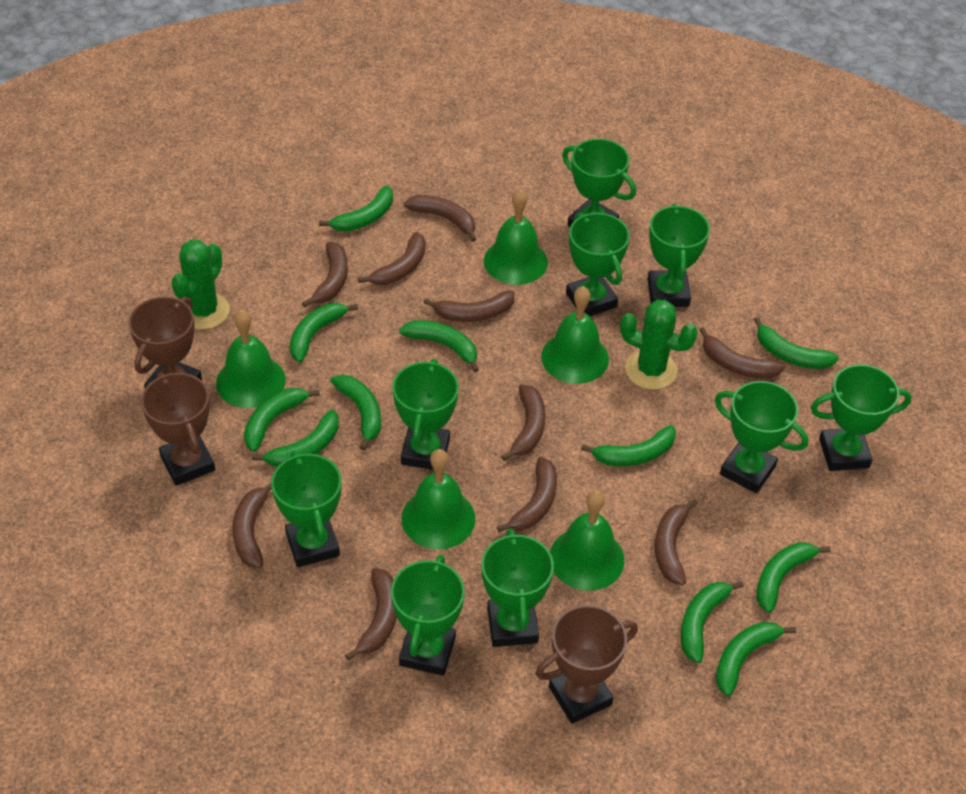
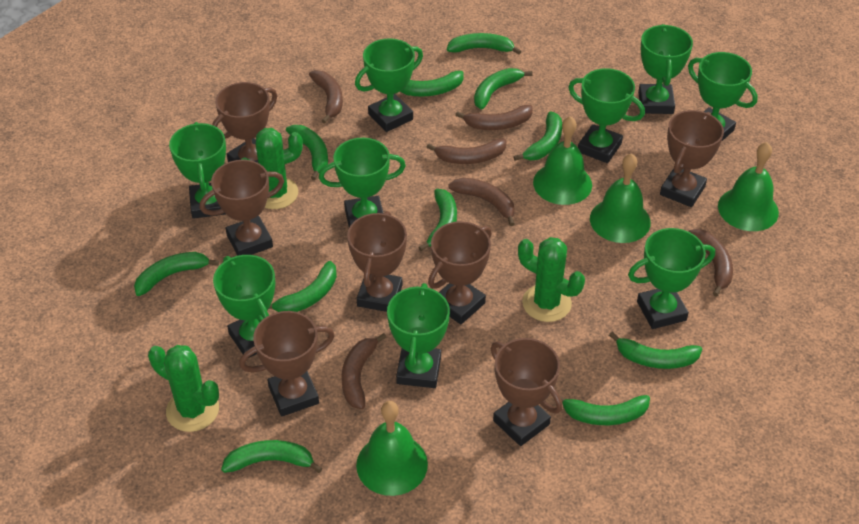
brown banana: [233,483,272,568] [302,242,348,308] [345,568,397,661] [358,232,426,285] [404,195,476,242] [423,291,515,322] [497,457,557,532] [501,384,545,461] [655,499,698,585] [699,327,785,379] = 10 -> [309,70,343,124] [342,333,387,409] [427,139,507,164] [448,178,515,226] [455,105,533,130] [688,229,733,297] = 6
brown trophy: [129,297,202,388] [141,373,215,486] [536,605,638,724] = 3 -> [200,160,284,256] [212,82,277,163] [239,311,335,416] [347,211,407,312] [428,221,492,324] [491,338,563,446] [660,110,724,207] = 7
green bell: [216,309,286,408] [402,449,475,549] [484,189,548,285] [541,286,609,384] [550,490,624,591] = 5 -> [356,401,428,496] [533,116,592,205] [590,153,651,243] [718,142,779,231] = 4
green cactus: [171,240,230,330] [620,300,698,390] = 2 -> [148,345,219,432] [241,128,303,209] [518,237,585,322] = 3

